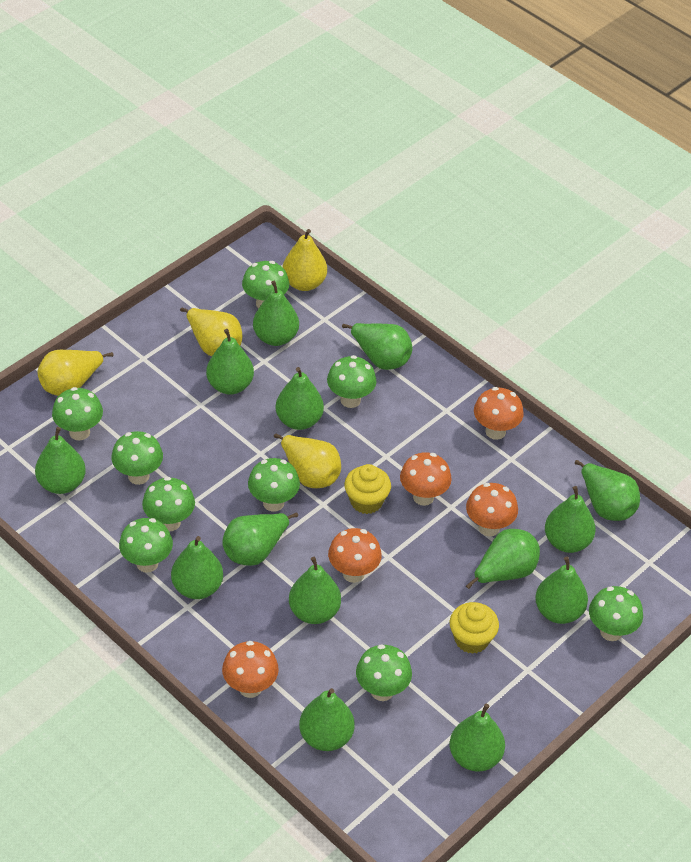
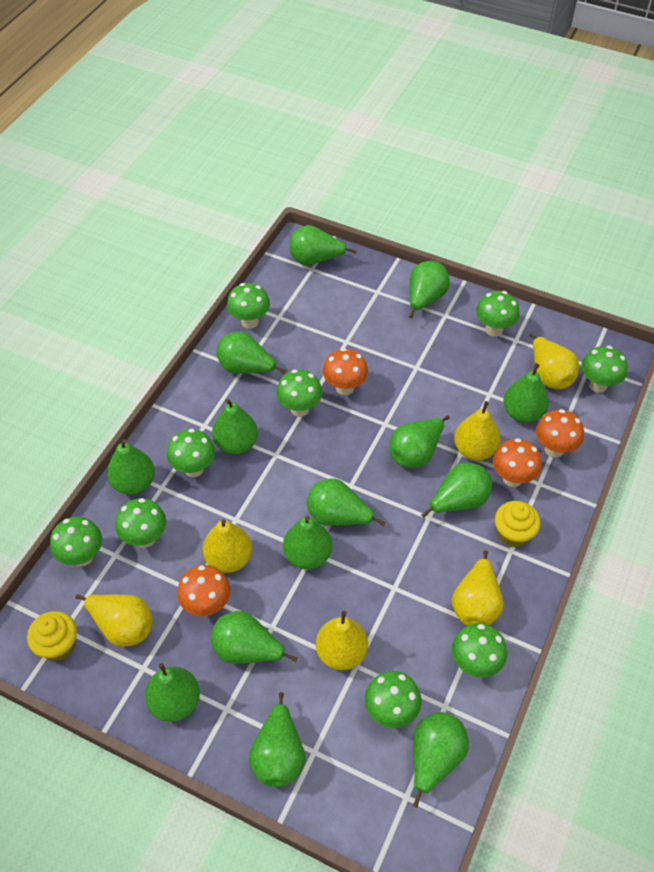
orange mushroom: [222,641,279,698] [328,528,382,583] [400,452,452,506] [466,483,518,536] [474,387,524,440] = 5 -> [177,565,230,616] [323,348,368,395] [493,438,542,487] [536,409,584,458] = 4
yellow pear: [37,350,114,396] [180,307,242,356] [274,434,341,488] [283,229,327,291] = 4 -> [75,594,153,647] [203,519,252,573] [316,611,368,670] [452,550,504,626] [454,401,501,461] [529,333,579,389] = 6

